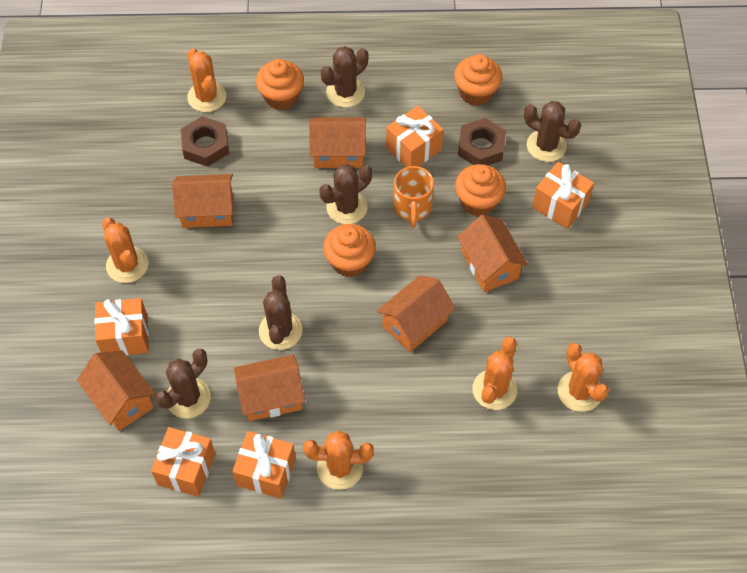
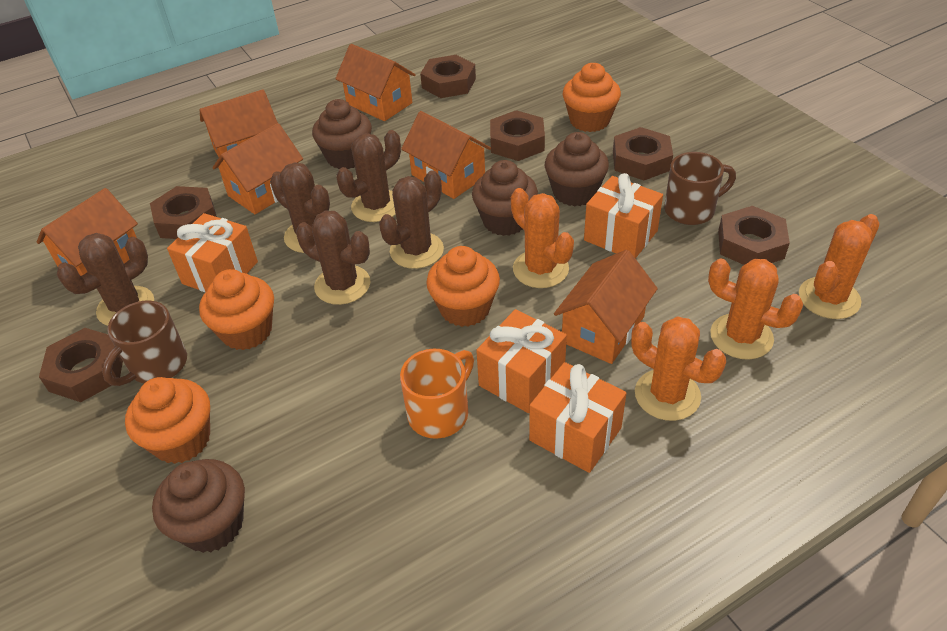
brown cupcake: none = 0 -> [152,459,245,553] [312,99,372,169] [472,160,538,236] [545,132,609,207] = 4
brown mug: none = 0 -> [102,300,187,386] [664,152,736,225] = 2
brown nut: [181,116,229,167] [458,118,506,165] = 2 -> [39,328,123,402] [150,186,217,239] [420,55,476,98] [490,110,545,161] [613,127,673,180] [718,206,790,265] = 6
orange cactus: [102,218,148,283] [187,48,226,112] [303,431,374,490] [472,337,517,410] [558,343,609,412] = 5 -> [511,188,574,288] [631,316,726,421] [708,258,804,360] [799,214,880,319] = 4
orange gift: [94,298,149,355] [151,427,215,497] [232,431,296,499] [386,106,443,167] [532,162,594,229] = 5 -> [167,213,258,292] [476,309,567,413] [529,362,626,473] [584,173,663,259] = 4

